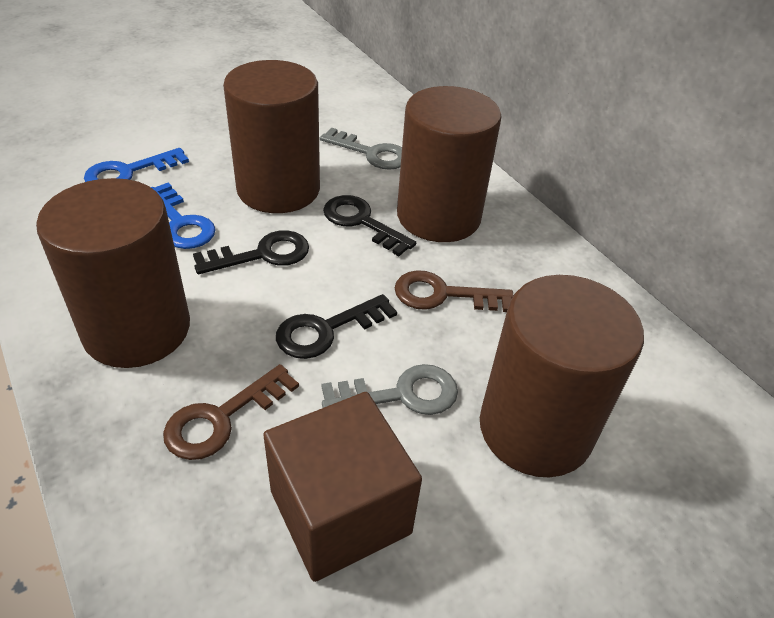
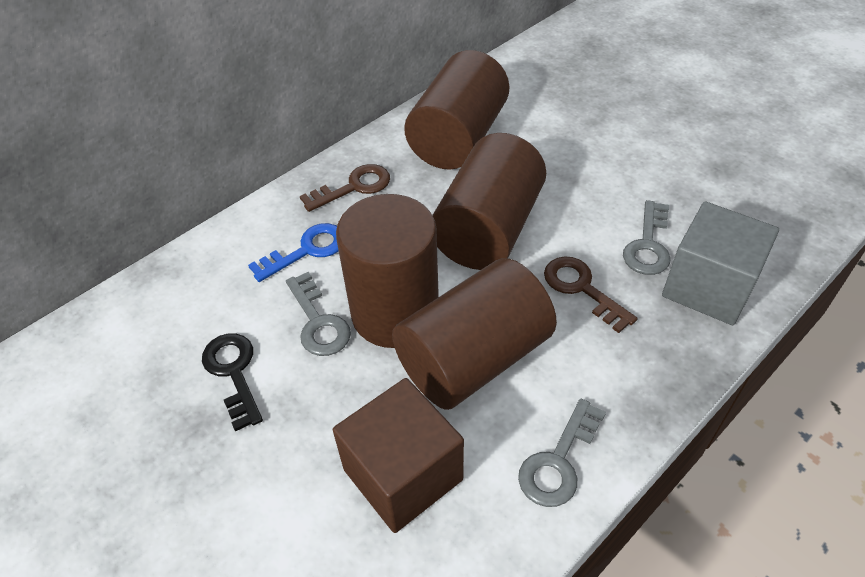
black key: [193,230,309,274] [276,294,397,359] [323,195,416,256] = 3 -> [202,333,263,431] = 1
blue key: [84,148,189,182] [151,183,216,249] = 2 -> [248,223,339,282] = 1
grey cube: none = 0 -> [662,201,779,325] = 1
grey key: [320,128,402,170] [322,364,458,415] = 2 -> [286,272,351,356] [518,398,606,507] [623,200,670,275] = 3

